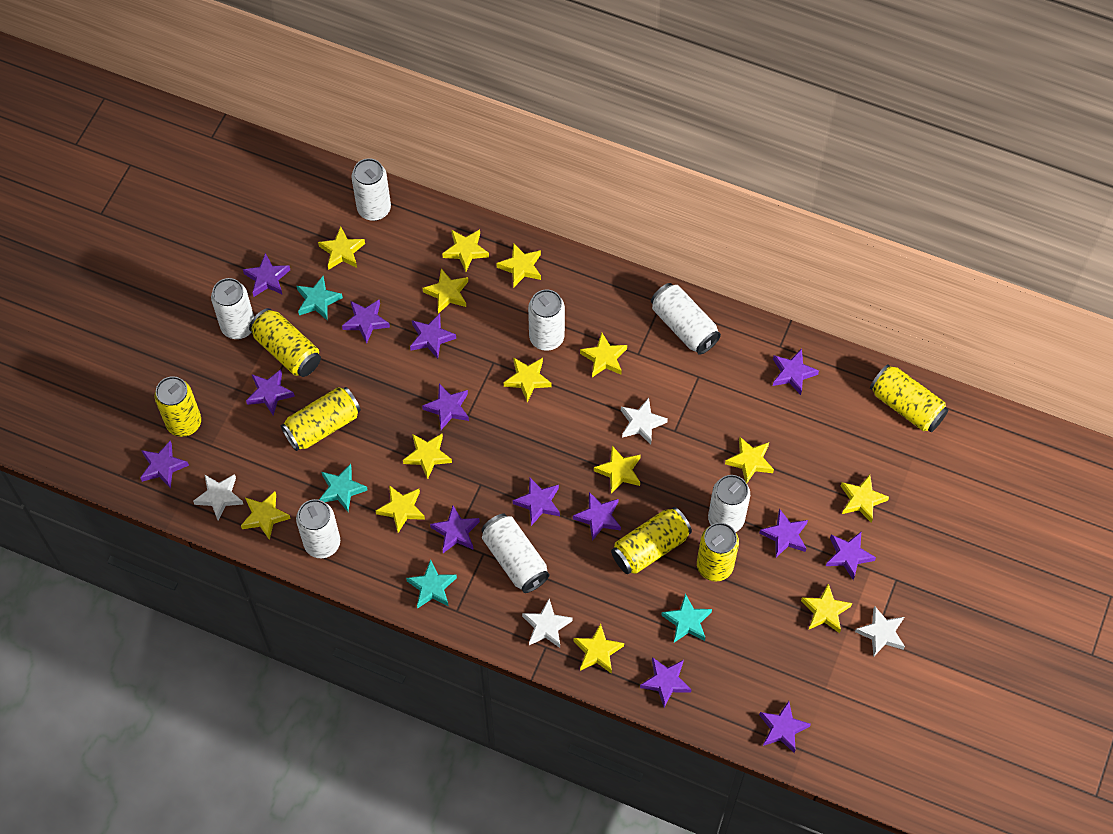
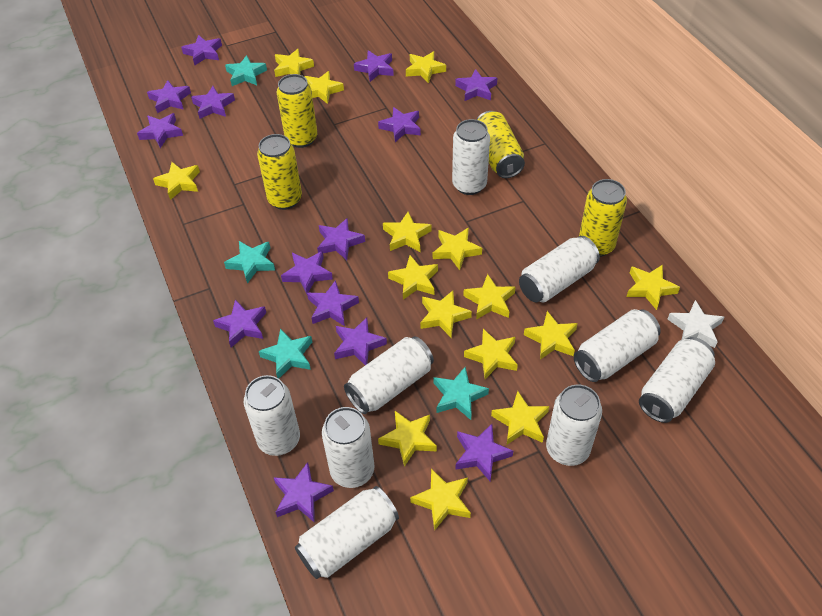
white can: [211,278,254,339] [296,499,340,558] [351,158,391,221] [481,514,550,593] [528,289,565,351] [651,283,721,355] [708,475,750,532] = 7 -> [244,375,300,456] [295,486,399,579] [322,407,375,488] [344,337,434,414] [452,119,490,195] [519,236,600,302] [546,384,602,466] [574,309,661,382] [639,337,715,423] = 9
white star: [193,474,243,520] [522,599,573,648] [621,398,668,445] [855,606,905,657] = 4 -> [668,300,724,348] = 1
yellow can: [155,376,201,437] [249,308,321,377] [281,387,361,451] [611,507,692,574] [697,523,739,581] [870,364,948,432] = 6 -> [257,134,302,210] [277,74,318,148] [476,111,525,178] [579,179,627,257] = 4
yellow star: [241,491,291,540] [318,227,365,270] [376,485,425,533] [403,434,452,479] [423,268,468,314] [442,229,489,272] [496,243,541,287] [504,357,552,402] [574,623,624,674] [580,333,627,377] [594,446,641,494] [725,437,774,483] [801,584,852,633] [841,475,889,523] = 14 -> [153,162,200,200] [274,49,314,77] [304,71,344,104] [378,411,437,467] [383,212,431,252] [388,255,438,300] [406,51,446,83] [410,468,471,531] [420,290,472,337] [433,228,482,270] [463,274,516,320] [464,329,518,379] [491,391,549,445] [524,311,578,360] [626,265,680,310] = 15

